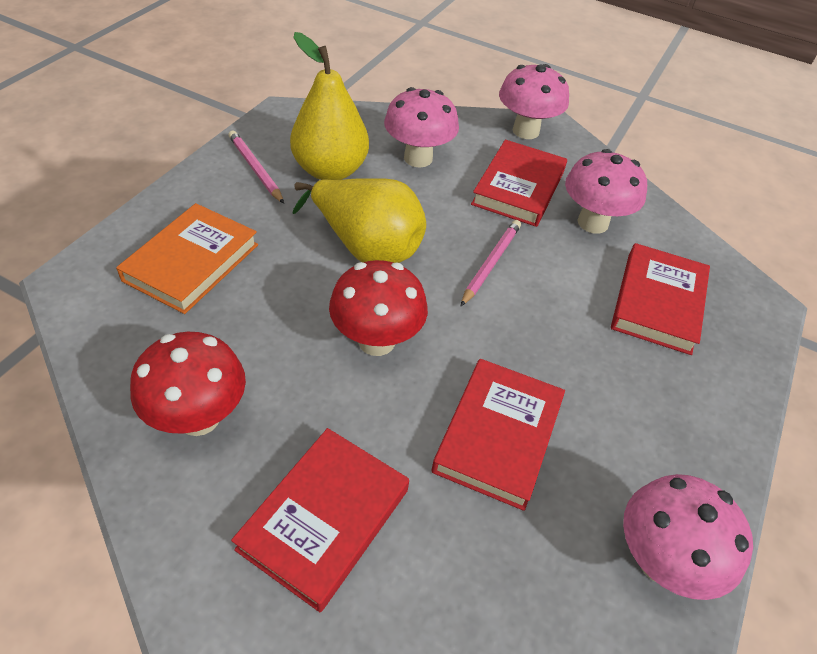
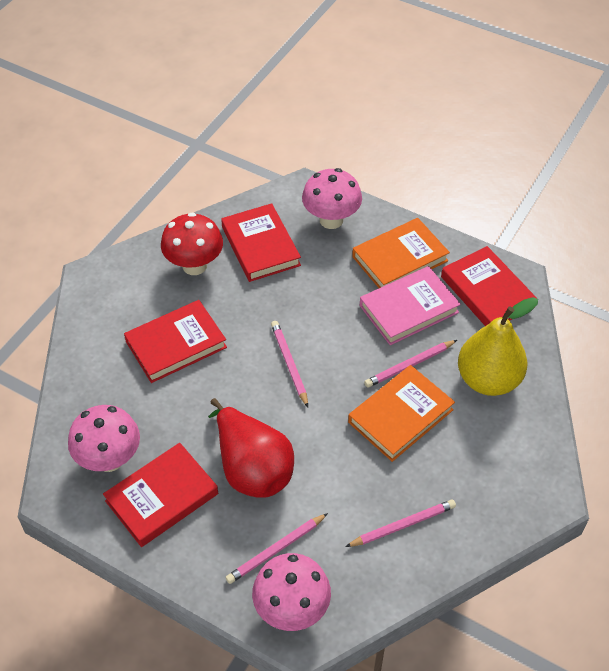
orange book: [116,203,258,314] = 1 -> [348,365,455,462] [352,218,450,288] = 2
pink book: none = 0 -> [360,266,461,345] = 1
pink mushroom: [384,87,459,168] [499,64,569,139] [565,149,647,234] [623,474,753,600] = 4 -> [68,405,140,472] [252,553,331,631] [302,168,362,229] = 3
pink pencil: [228,130,284,204] [460,220,521,307] = 2 -> [225,513,328,584] [271,321,308,407] [345,499,456,547] [364,340,457,388] = 4
red mushroom: [130,332,246,436] [329,260,428,356] = 2 -> [161,212,223,275] = 1
red pear: none = 0 -> [208,398,294,498] = 1
yellow pear: [290,32,369,180] [293,178,426,263] = 2 -> [458,297,538,396] = 1

